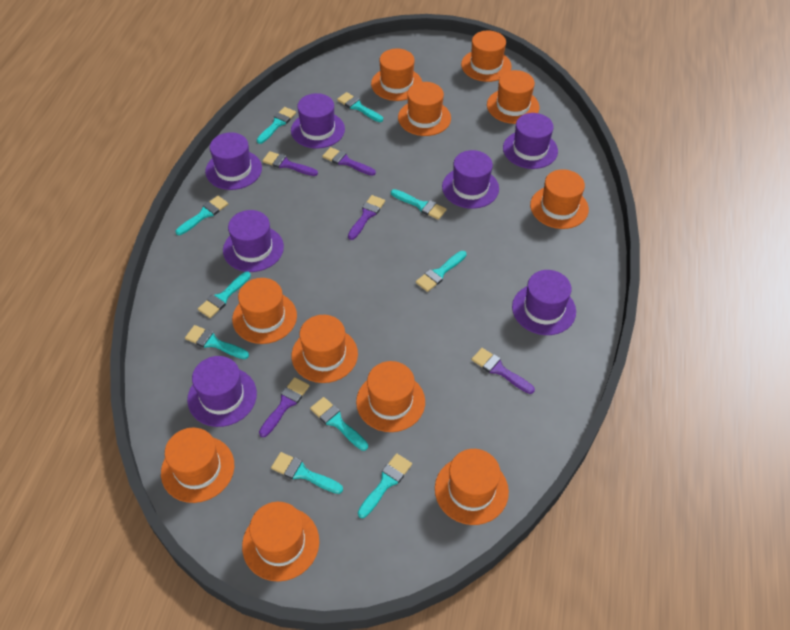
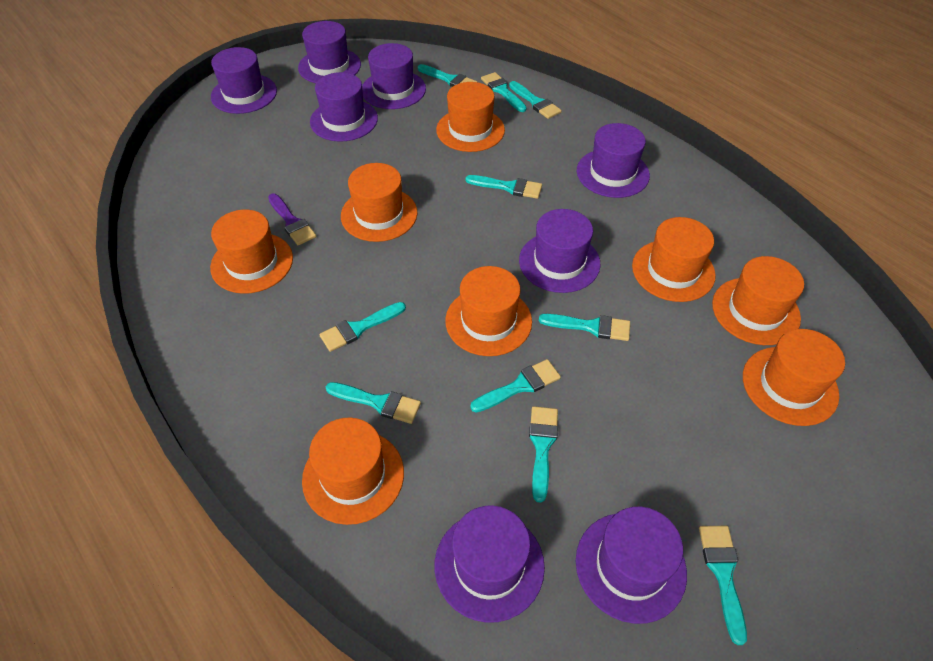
orange hat: [161,428,234,503] [232,278,297,344] [242,502,319,581] [292,315,358,383] [356,361,425,432] [371,49,422,101] [398,82,451,136] [435,449,509,525] [461,31,512,82] [487,70,540,124] [530,169,589,229] = 11 -> [210,209,293,294] [302,418,404,525] [341,163,418,242] [436,82,505,152] [445,266,532,356] [632,217,716,302] [712,256,804,345] [743,329,845,426] = 8
purple brush: [259,377,310,437] [262,151,318,176] [322,147,376,176] [348,195,385,240] [471,348,535,394] = 5 -> [268,194,316,245] = 1
purple hat: [187,356,257,427] [205,132,262,190] [223,210,284,272] [291,93,345,149] [442,150,499,209] [503,113,558,169] [512,270,576,335] = 7 -> [211,47,277,114] [298,21,361,83] [310,72,378,142] [362,43,426,109] [435,505,545,623] [519,209,600,293] [576,507,687,624] [577,123,650,198] = 8

